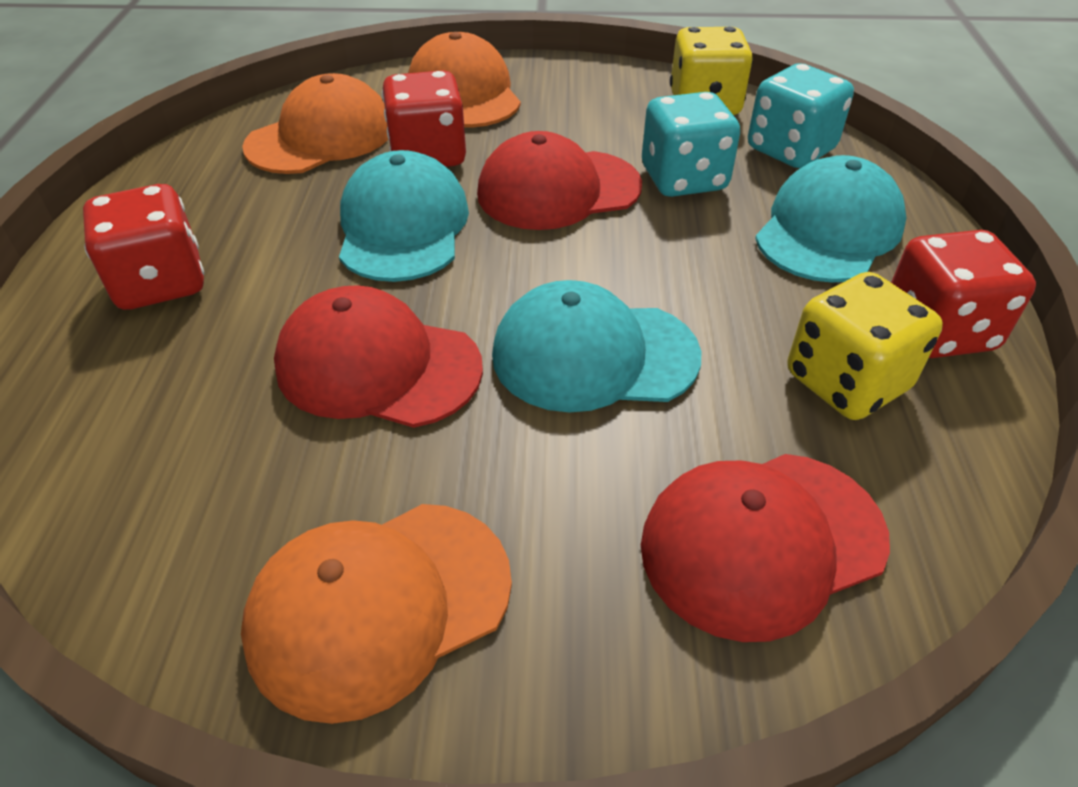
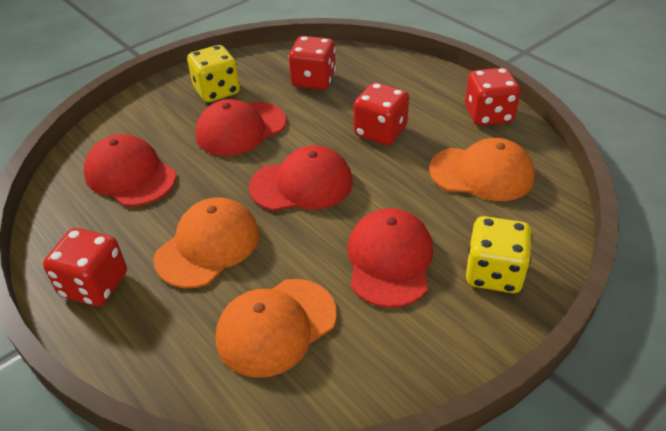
red cap: [274,285,483,428] [477,131,642,230] [641,454,890,642] = 3 -> [84,134,176,206] [195,99,286,156] [249,145,353,211] [347,208,433,308] = 4
red dice: [83,184,204,310] [382,70,466,167] [891,230,1036,358] = 3 -> [43,228,127,306] [288,36,336,90] [354,82,409,145] [465,68,520,126] = 4
turquoise cap: [339,150,469,282] [492,280,701,412] [755,155,906,283] = 3 -> none = 0
turquoise dice: [642,92,740,197] [748,63,854,168] = 2 -> none = 0

